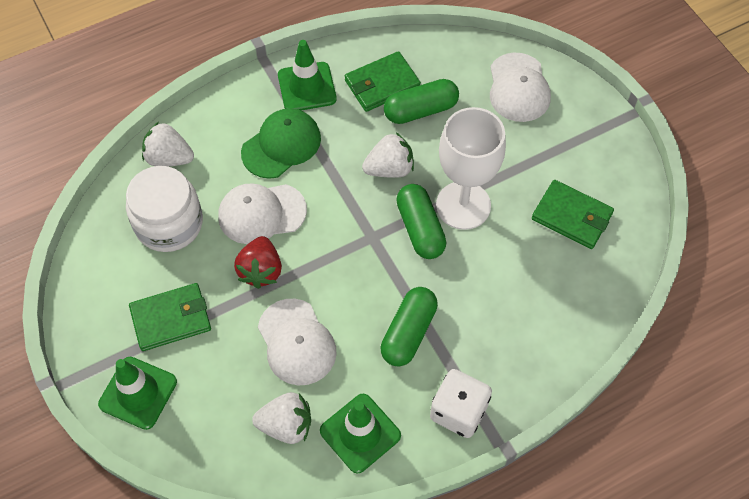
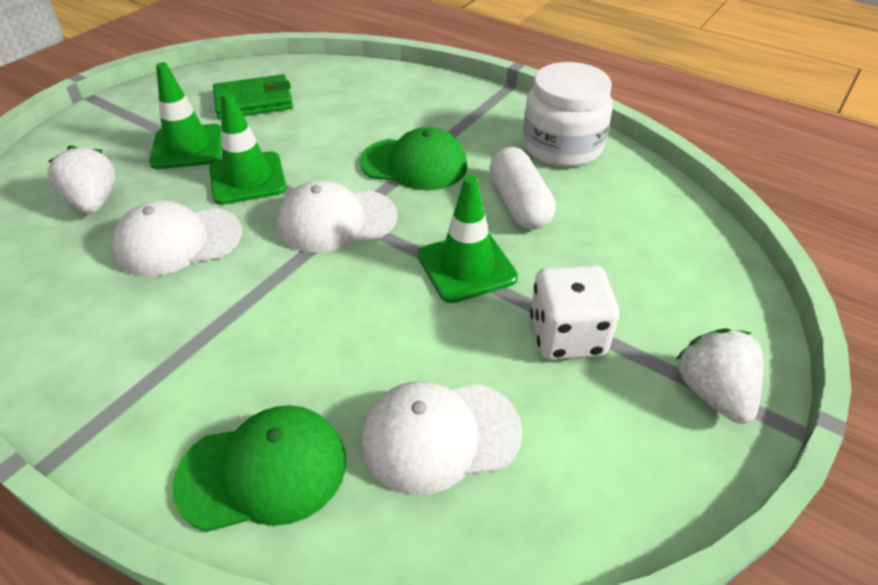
green cap: [241,108,321,179] = 1 -> [172,405,346,532] [360,127,467,190] = 2
green capsule: [381,287,438,367] [384,79,459,124] [396,184,446,259] = 3 -> none = 0
green wallet: [129,283,211,351] [345,51,421,112] [532,180,614,249] = 3 -> [213,74,293,119] = 1
red strawberry: [234,236,282,289] = 1 -> none = 0
white capsule: none = 0 -> [489,147,556,230] = 1
white goblet: [436,107,506,230] = 1 -> none = 0
white strawberry: [142,122,194,166] [252,392,311,444] [362,132,414,178] = 3 -> [48,145,116,214] [676,328,763,424] = 2

